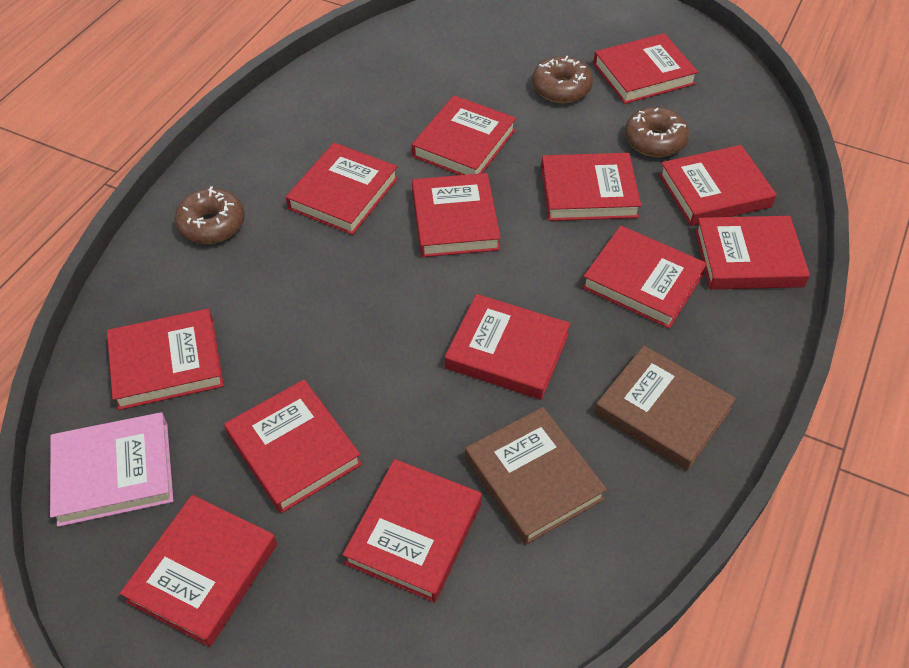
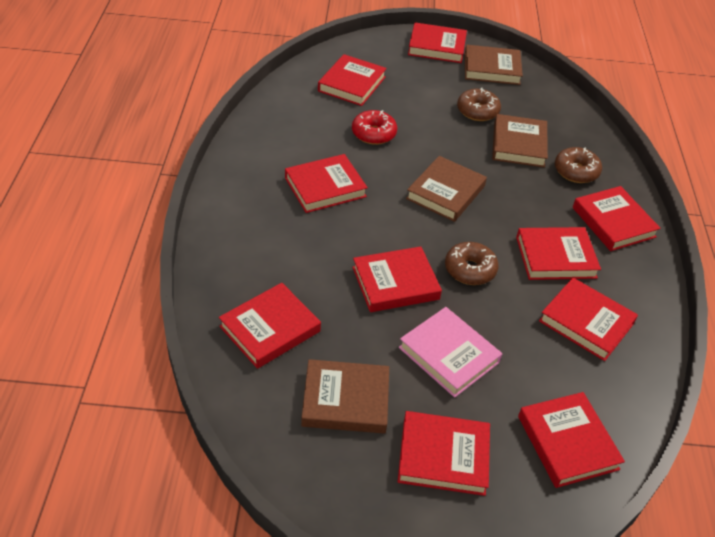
brown book: [465,407,607,545] [594,346,736,471] = 2 -> [301,359,389,433] [406,156,487,222] [465,45,523,85] [492,114,548,168] = 4
red book: [107,309,224,410] [120,495,277,647] [224,380,362,513] [286,142,398,235] [343,459,482,602] [412,95,516,175] [412,173,501,257] [445,294,570,400] [541,153,641,221] [582,226,707,329] [593,33,698,104] [659,145,777,226] [695,216,810,290] = 13 -> [219,283,321,369] [285,154,368,213] [318,54,387,106] [352,246,442,312] [397,411,490,496] [408,22,467,63] [516,227,601,280] [518,392,625,488] [539,278,638,361] [573,186,661,251] = 10
red donut: none = 0 -> [352,110,397,145] = 1

